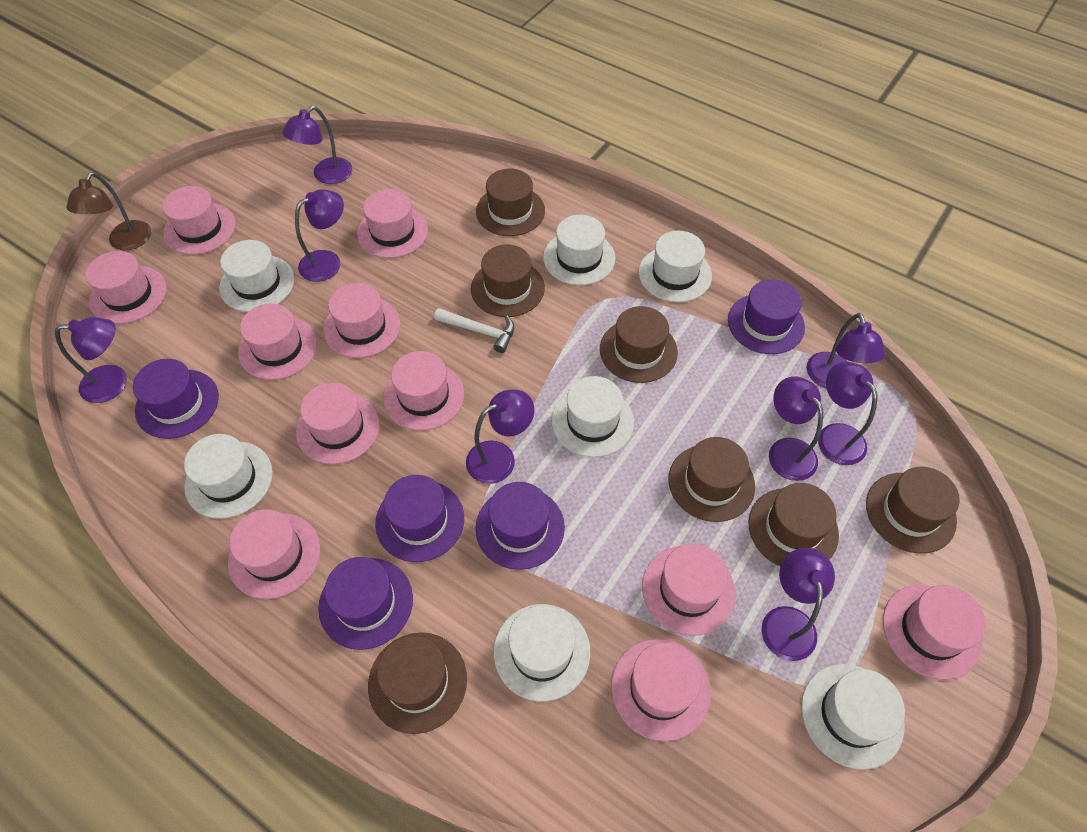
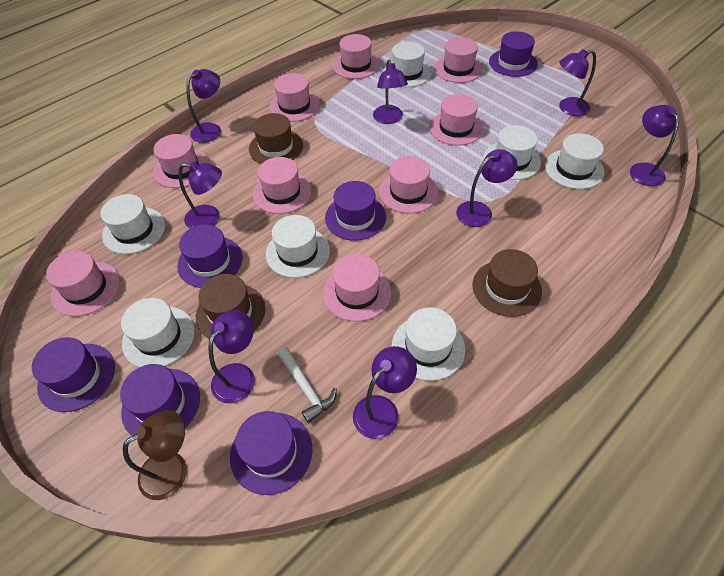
brown hat: [368,632,467,734] [471,245,545,317] [476,169,545,236] [600,306,678,383] [668,437,755,522] [748,483,839,567] [866,467,960,554] = 7 -> [196,274,265,339] [249,113,303,164] [473,249,542,317] = 3
pink hat: [85,251,167,324] [162,186,235,255] [228,509,320,599] [238,303,317,380] [296,383,380,464] [323,283,400,358] [357,189,428,258] [383,351,464,430] [611,639,711,741] [642,544,736,636] [883,585,986,680] = 11 -> [46,251,120,317] [153,134,210,188] [253,157,311,214] [269,73,320,122] [323,254,391,322] [333,34,380,79] [379,156,438,214] [429,94,483,146] [434,37,483,83] = 9
purple hat: [133,359,219,439] [318,557,413,650] [375,475,464,562] [475,482,565,570] [728,279,805,354] = 5 -> [32,337,115,412] [120,364,200,436] [177,224,243,288] [230,411,312,495] [325,181,386,241] [489,31,538,77] = 6

